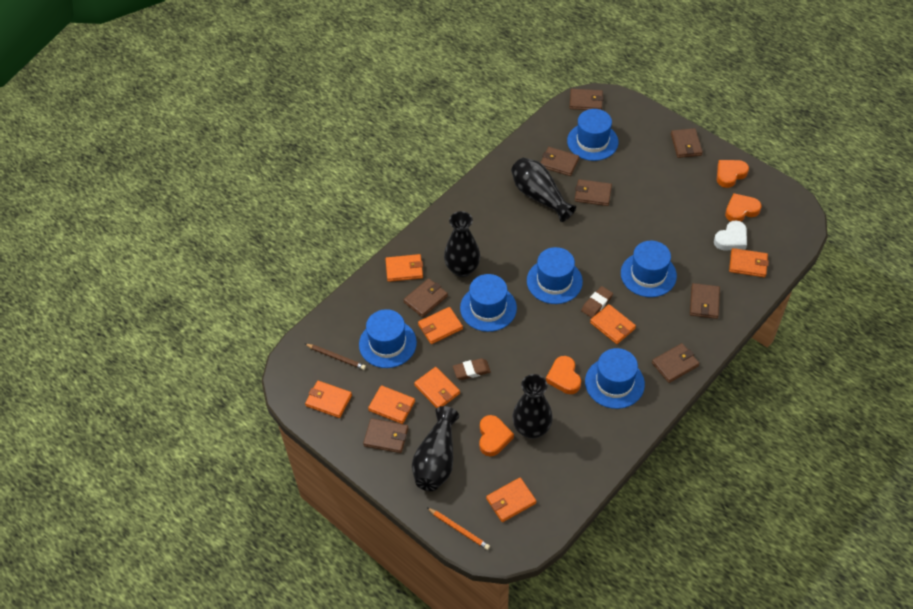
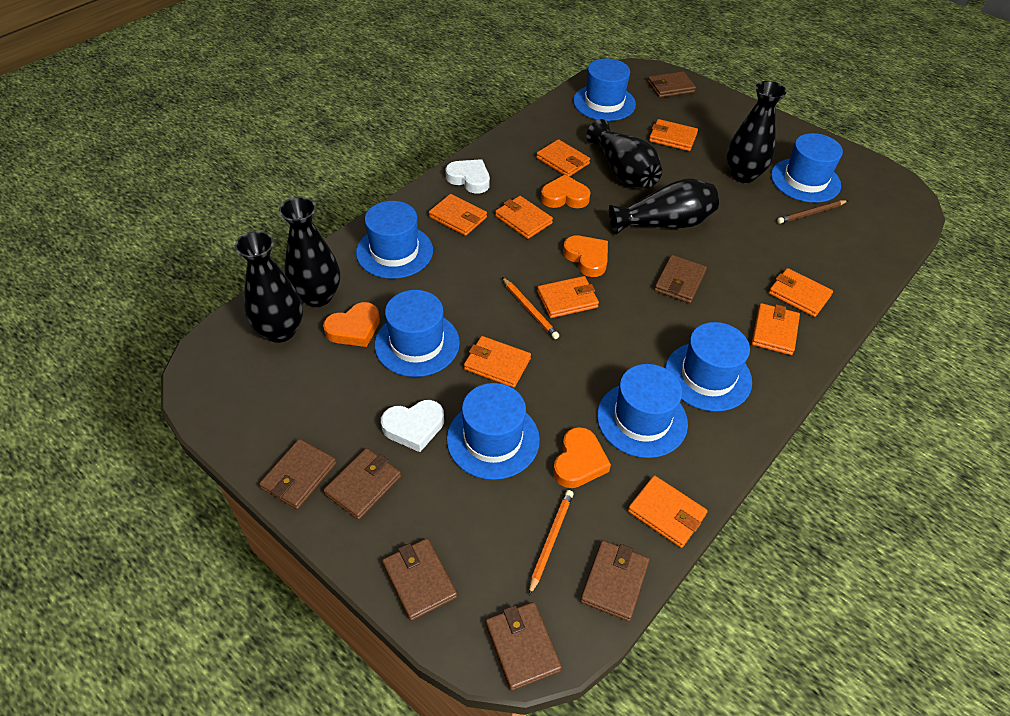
black vase: [412,406,459,491] [444,211,480,277] [511,158,576,222] [512,374,553,439] = 4 -> [235,231,303,343] [279,197,340,307] [586,119,662,188] [609,178,719,235] [726,81,787,183] = 5
blue hat: [359,309,417,368] [460,274,517,332] [527,247,583,304] [567,109,618,161] [585,348,645,409] [621,241,677,297] = 6 -> [356,201,433,279] [375,290,460,377] [447,383,540,480] [573,58,636,121] [597,364,688,458] [665,322,752,412] [771,133,843,203] = 7
brown eraser: [453,358,491,380] [581,286,613,318] = 2 -> none = 0
brown wallet: [363,418,408,453] [403,278,448,317] [540,147,579,176] [569,89,604,110] [575,179,612,206] [652,343,699,383] [671,128,703,158] [690,283,720,319] = 8 -> [259,439,337,509] [323,448,401,520] [382,538,457,621] [485,602,562,691] [580,540,650,621] [648,71,696,98] [654,255,707,303] = 7
orange pencil: [427,508,490,550] = 1 -> [502,277,559,339] [529,490,574,595] = 2
orange wallet: [305,381,352,418] [368,385,415,424] [386,254,423,282] [414,367,460,408] [418,307,463,344] [486,478,536,522] [590,304,636,344] [729,248,769,277] = 8 -> [429,194,487,236] [464,336,531,388] [495,196,553,239] [536,139,590,177] [537,276,599,318] [628,475,708,548] [649,119,698,151] [752,303,800,355] [769,268,833,317] = 9
white heart: [714,221,747,250] = 1 -> [381,400,444,452] [445,159,490,193] = 2

